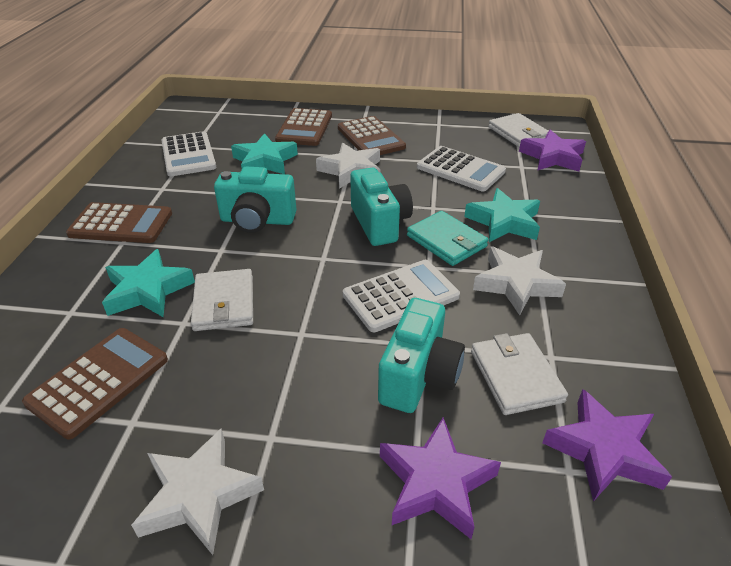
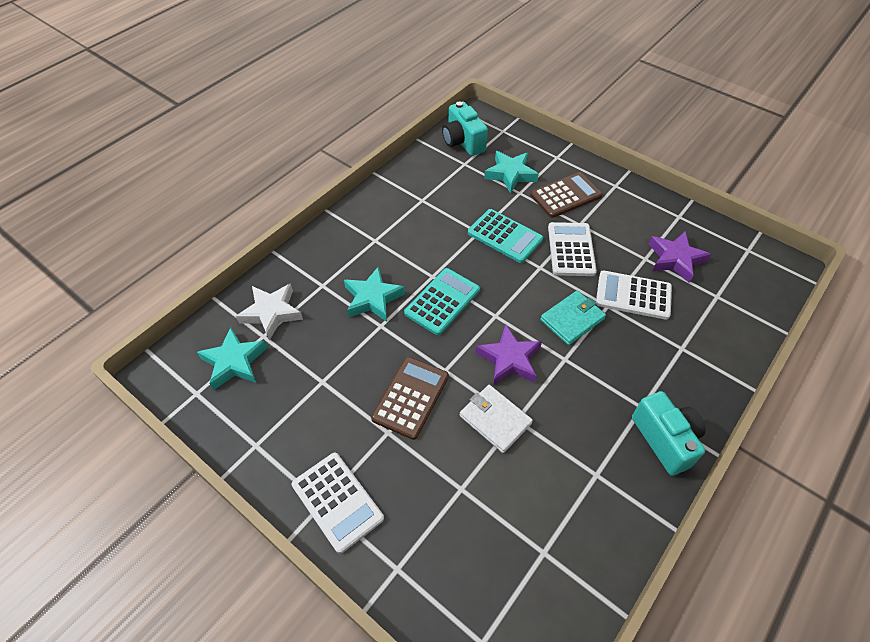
brown calculator: [22,328,168,439] [66,202,172,243] [275,108,332,146] [338,116,406,155] = 4 -> [371,357,449,440] [530,172,602,218] = 2
purple star: [380,417,501,539] [519,130,586,171] [542,389,672,502] = 3 -> [475,324,542,386] [649,231,711,283] = 2
turquoise calculator: none = 0 -> [404,268,480,335] [468,209,543,263] = 2
turquoise camera: [214,167,297,233] [350,168,413,246] [378,298,465,413] = 3 -> [442,101,488,156] [632,391,706,476] = 2
white star: [131,428,264,555] [316,143,380,189] [473,247,566,315] = 3 -> [236,283,303,340] = 1
white wallet: [191,269,253,331] [471,333,568,415] [488,113,548,147] = 3 -> [460,385,533,453] = 1

